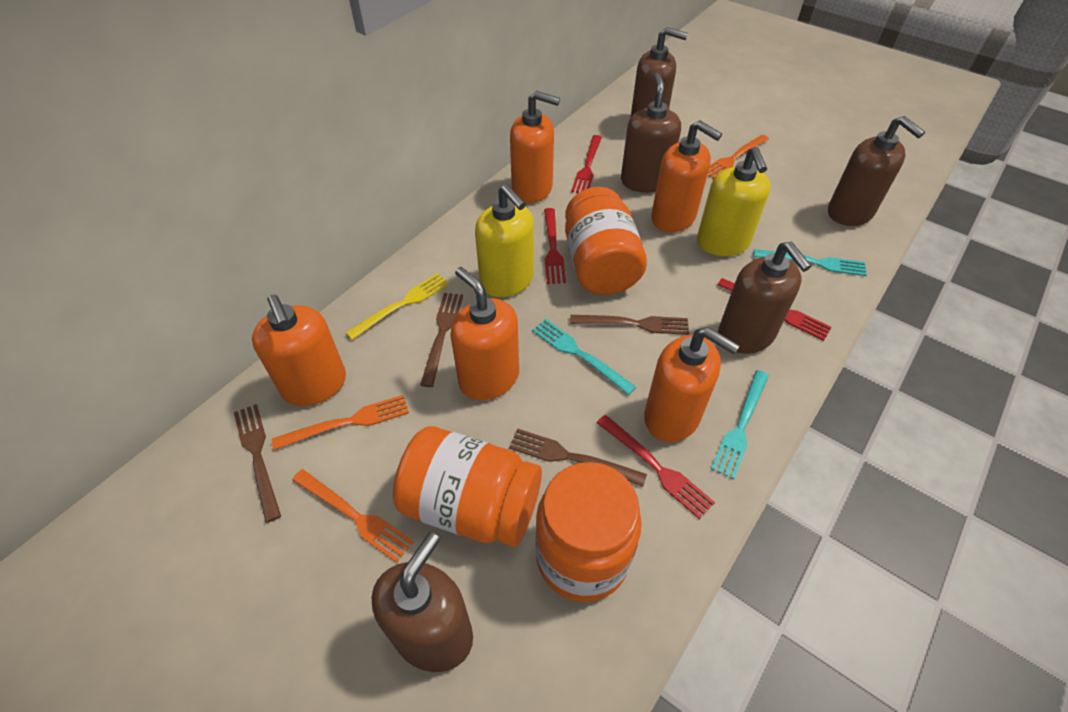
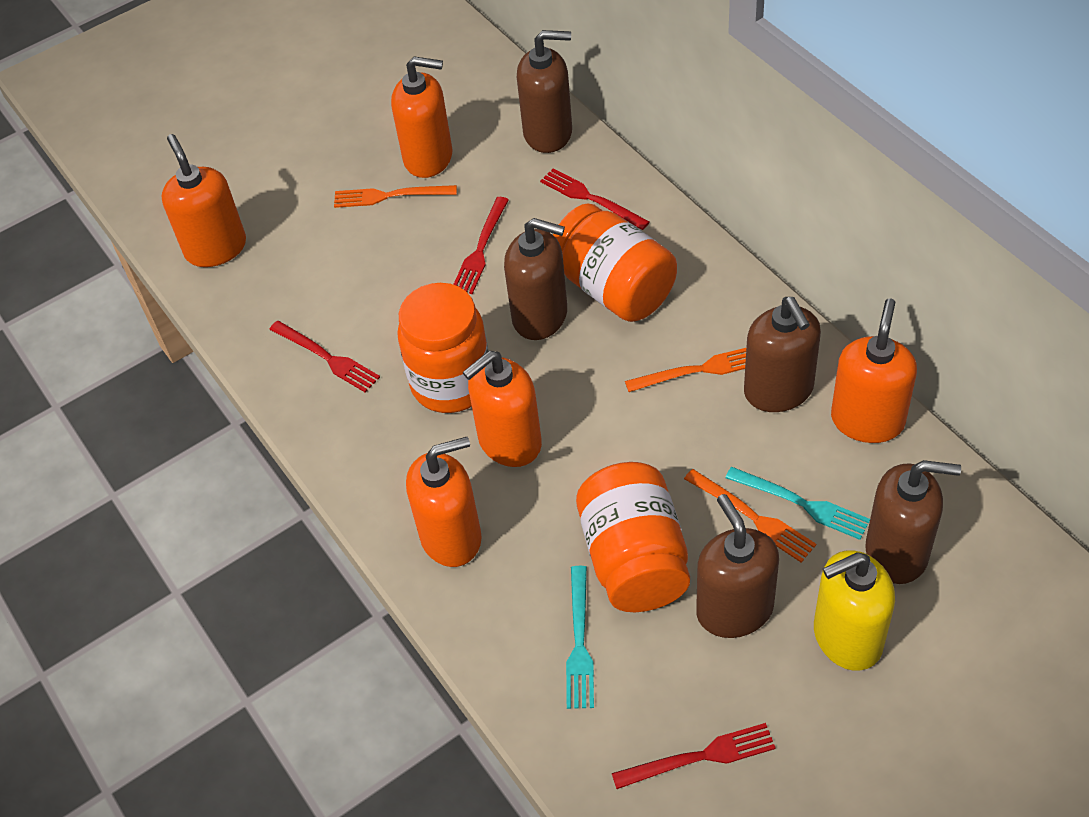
brown fork: [234,404,281,523] [420,293,463,387] [509,429,647,487] [570,315,689,335] = 4 -> none = 0
turquoise fork: [532,319,636,395] [711,370,769,479] [754,249,867,276] = 3 -> [566,566,594,709] [725,467,870,540] = 2
yellow fork: [346,273,449,340] = 1 -> none = 0
yellow soap dispenser: [475,184,534,297] [697,147,770,256] = 2 -> [814,550,895,671] = 1

